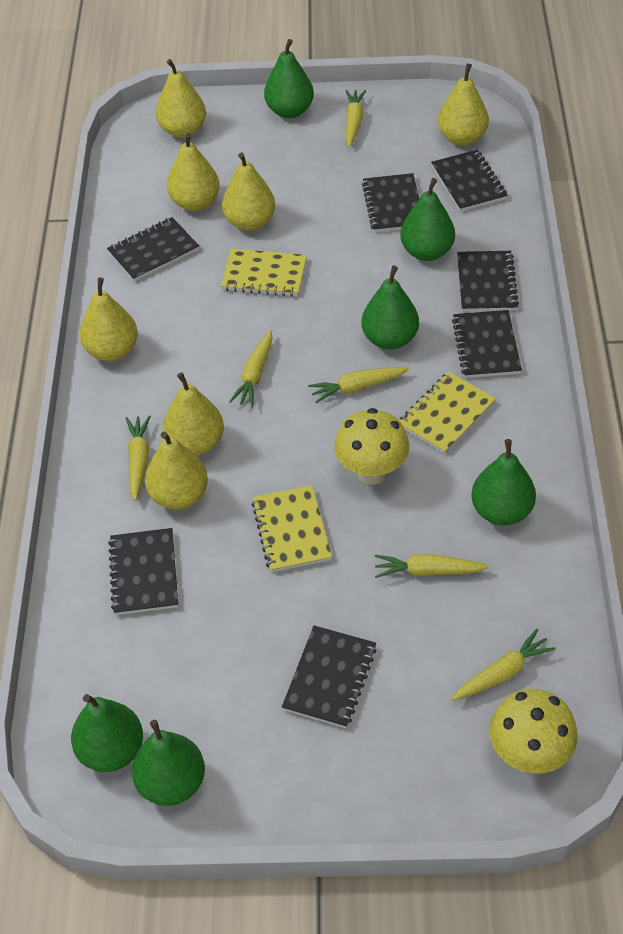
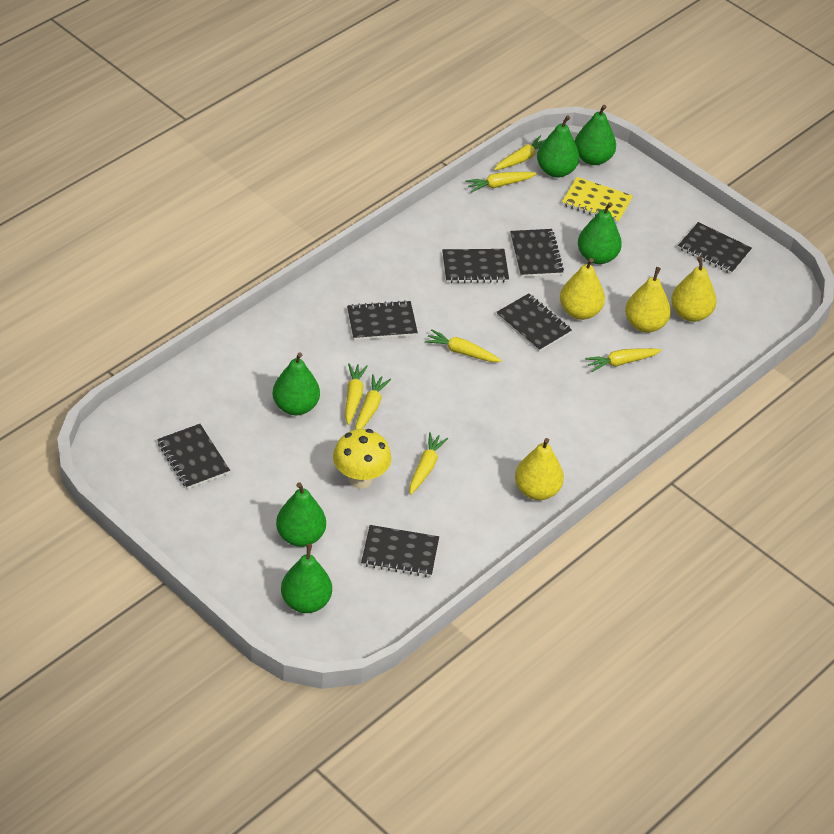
yellow carrot: [126,415,151,501] [229,330,273,407] [308,367,409,403] [345,90,366,147] [375,554,489,578] [452,629,555,701] = 6 -> [345,363,368,425] [355,374,391,430] [409,432,448,495] [425,329,502,362] [465,172,537,193] [494,135,545,171] [585,348,662,372] = 7
yellow mushroom: [334,408,409,485] [489,689,578,773] = 2 -> [333,429,391,489] = 1
yellow notebook: [221,249,307,297] [252,485,332,572] [399,372,496,454] = 3 -> [562,177,633,224] = 1
yellow pear: [80,278,138,361] [145,432,208,510] [156,59,206,138] [163,372,224,456] [167,133,220,211] [222,153,275,231] [438,63,489,146] = 7 -> [515,438,564,500] [560,258,605,320] [625,267,671,333] [671,257,716,322] = 4

